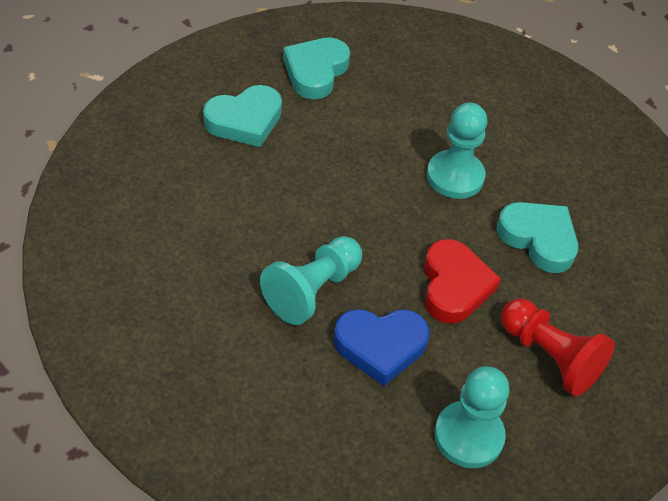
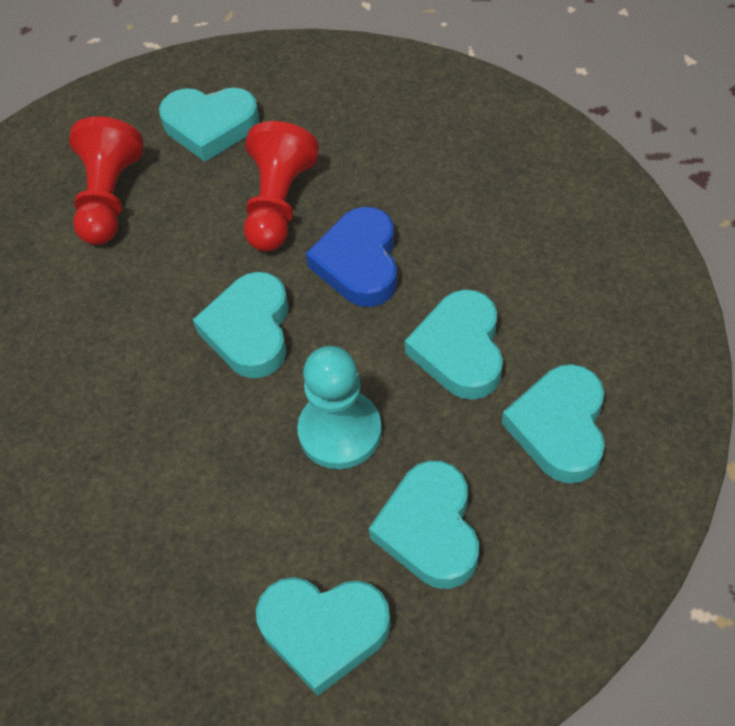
red heart: [424,239,501,324] = 1 -> none = 0
red pawn: [501,298,615,397] = 1 -> [69,116,143,245] [244,121,319,251] = 2
turquoise heart: [203,85,282,147] [283,37,350,99] [496,202,578,273] = 3 -> [159,88,260,162] [193,272,289,378] [256,577,391,696] [369,461,479,589] [405,289,503,400] [502,364,605,483] = 6
turquoise pawn: [260,236,362,325] [427,103,487,199] [434,366,509,468] = 3 -> [297,346,382,469] = 1

